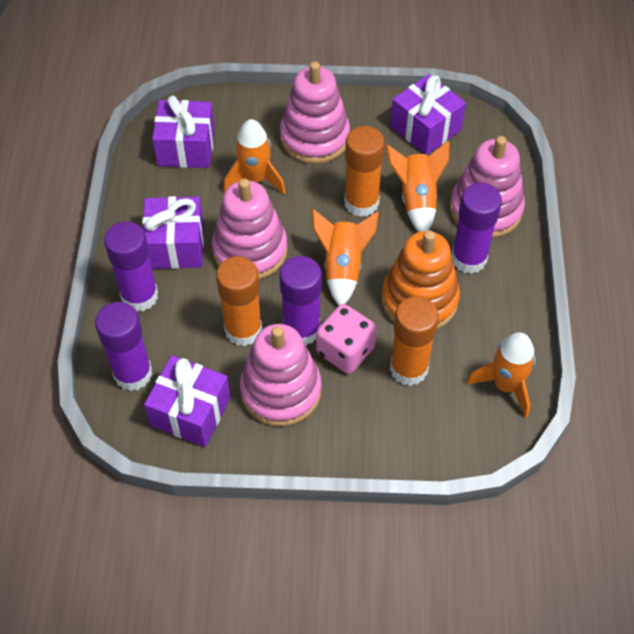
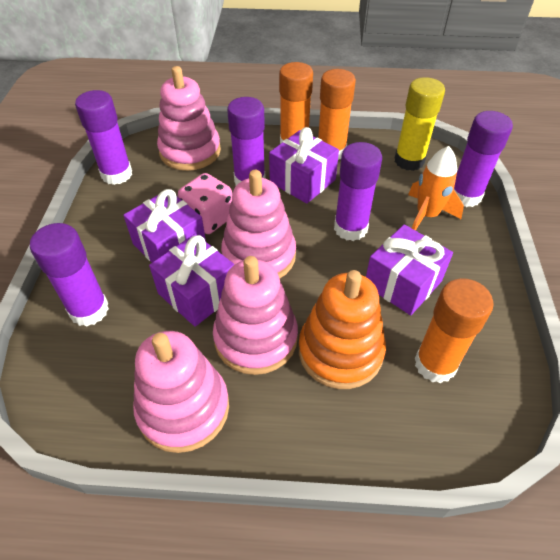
orange rocket: [223,119,286,194] [312,209,379,305] [386,141,450,232] [466,332,536,418] = 4 -> [408,146,464,231] = 1
purple glue stick: [95,302,152,391] [104,221,158,311] [279,256,322,345] [452,183,502,274] = 4 -> [30,223,109,326] [75,90,132,185] [227,97,266,185] [334,142,382,241] [454,111,513,207] = 5
yellow glue stick: none = 0 -> [395,77,445,171] = 1

